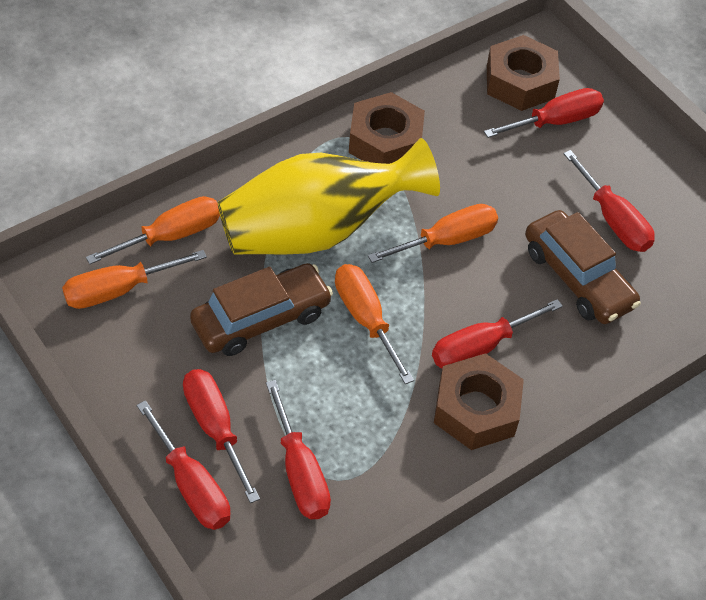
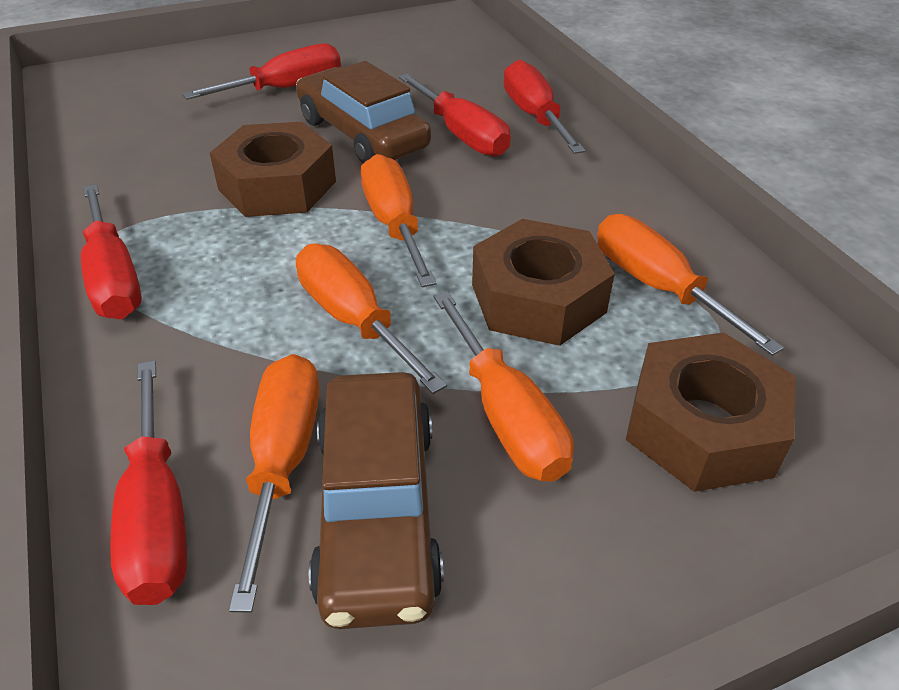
orange screwdriver: [62,250,207,309] [86,196,220,264] [335,264,414,384] [368,204,498,263] = 4 -> [229,354,319,613] [296,244,447,394] [361,154,437,287] [433,291,574,482] [597,214,784,356] = 5
red screwdriver: [137,400,231,530] [183,369,260,503] [266,380,331,519] [432,299,563,368] [484,88,604,138] [563,150,655,252] = 6 -> [81,184,142,319] [110,360,187,605] [182,44,341,100] [399,73,511,157] [504,60,586,154] = 5
yellow vase: [218,138,440,255] = 1 -> none = 0

